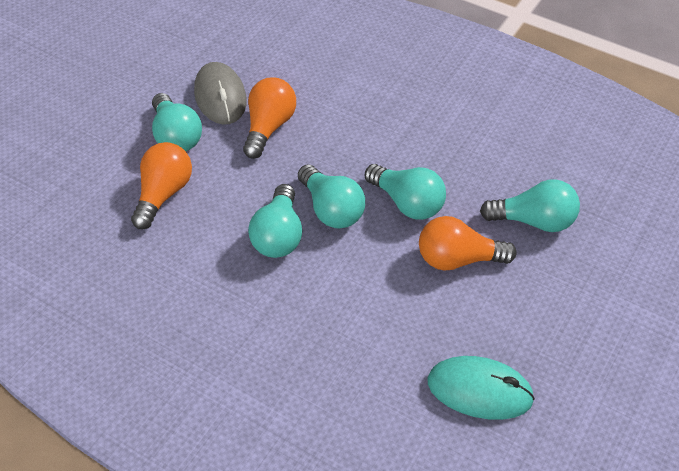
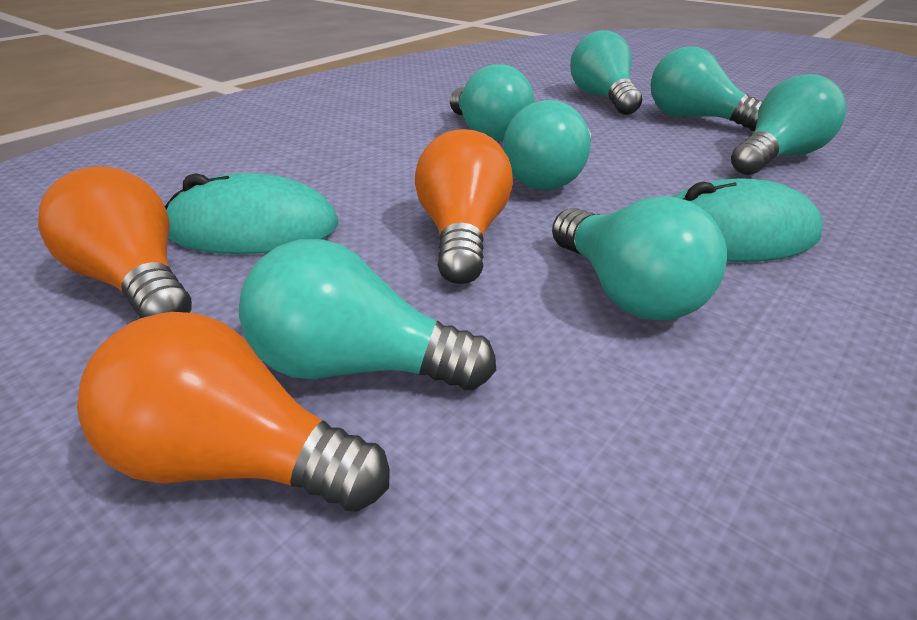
grey mouse: [194,62,247,125] = 1 -> none = 0
turquoise light bulb: [152,93,202,151] [248,184,302,258] [298,164,365,229] [365,164,446,220] [480,179,580,232] = 5 -> [239,239,496,390] [450,64,534,141] [503,100,591,190] [552,196,727,320] [570,30,642,115] [651,46,762,131] [731,74,846,175] = 7
turquoise mouse: [428,356,535,420] = 1 -> [165,173,339,254] [673,179,823,262] = 2

